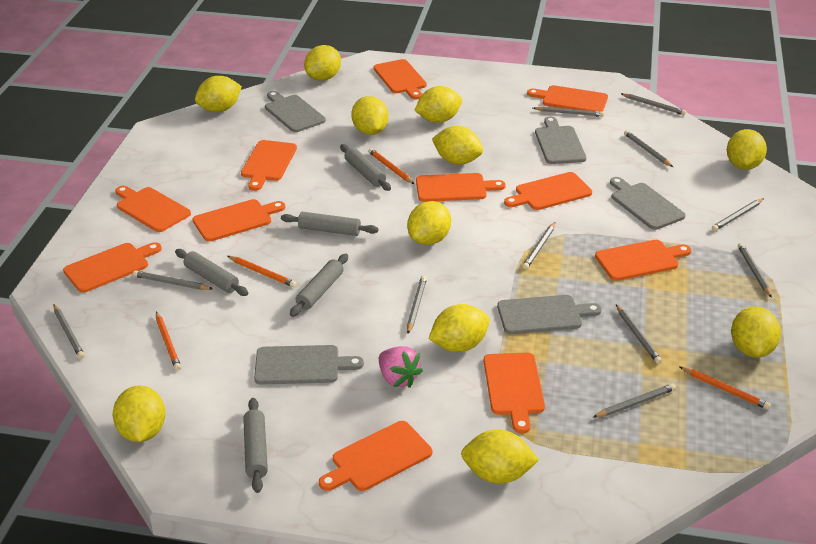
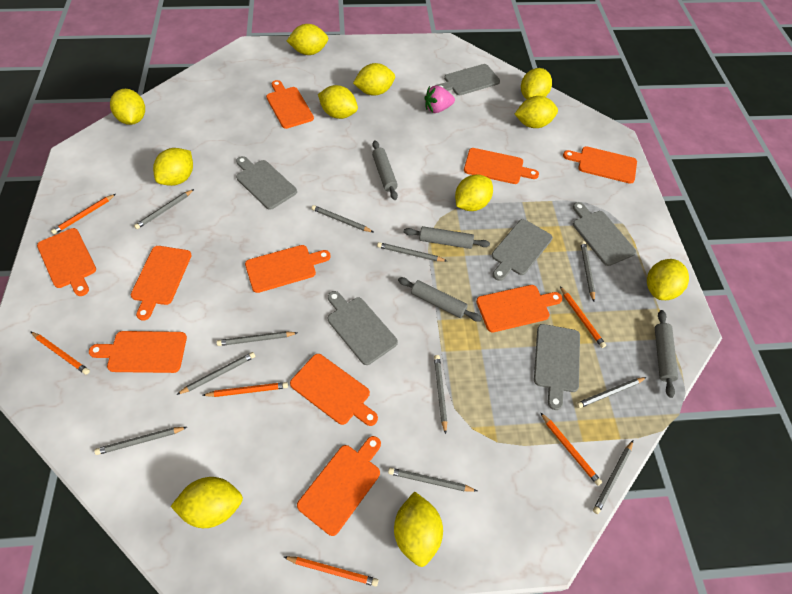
grey cutting board: [254,345,364,384] [265,91,326,132] [497,295,602,334] [535,117,587,164] [610,177,686,230] = 5 -> [236,156,297,210] [328,291,398,365] [438,64,500,95] [492,219,553,281] [534,324,580,410] [573,202,636,266] = 6
grey rolling pin: [175,249,248,296] [243,398,268,493] [281,212,378,236] [290,254,348,317] [340,144,391,191] = 5 -> [372,140,398,200] [398,277,482,322] [404,226,490,249] [655,310,678,398] = 4
orange cutting board: [63,242,162,293] [115,186,191,232] [193,199,285,242] [241,140,297,191] [319,421,432,491] [373,59,427,99] [416,173,506,202] [484,352,545,434] [504,172,592,210] [527,85,608,111] [595,240,691,281] = 11 -> [37,228,96,296] [89,331,187,373] [131,246,192,321] [245,245,331,293] [266,80,314,129] [290,354,378,426] [297,436,381,536] [464,148,539,184] [476,285,563,332] [563,146,637,184] = 10
orange pencil: [156,311,181,370] [228,256,296,287] [368,148,414,184] [679,366,771,410] = 4 -> [30,331,90,375] [51,194,116,234] [202,382,288,397] [284,556,378,587] [540,412,602,486] [560,287,606,348] = 6

